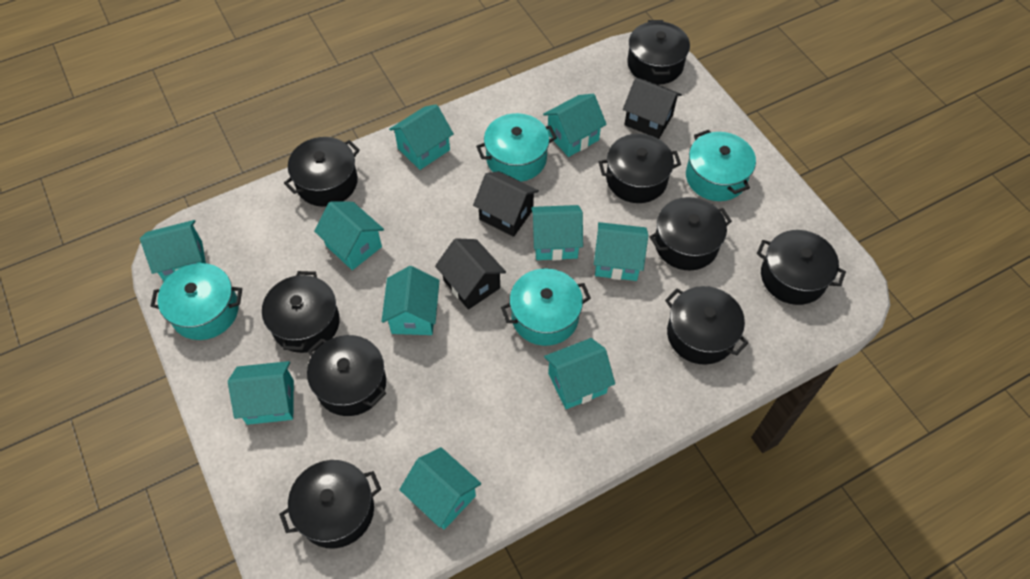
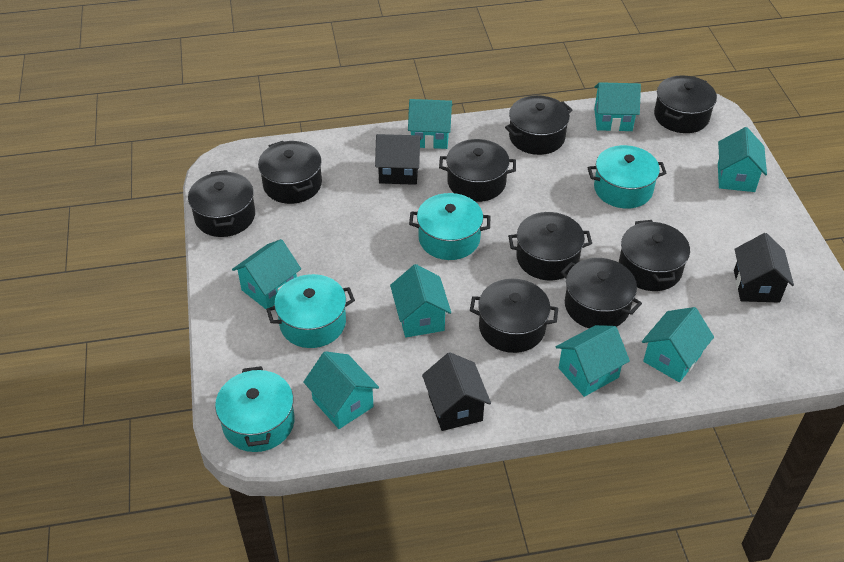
turquoise house: [140,220,206,281] [228,361,294,425] [314,202,384,270] [381,266,440,335] [389,104,454,170] [399,447,481,530] [531,205,583,260] [543,94,607,157] [544,338,615,409] [594,222,648,281] = 10 -> [232,239,301,309] [303,351,379,429] [390,264,451,337] [408,99,452,149] [556,325,630,397] [594,82,641,131] [642,307,714,382] [718,127,767,192] = 8

